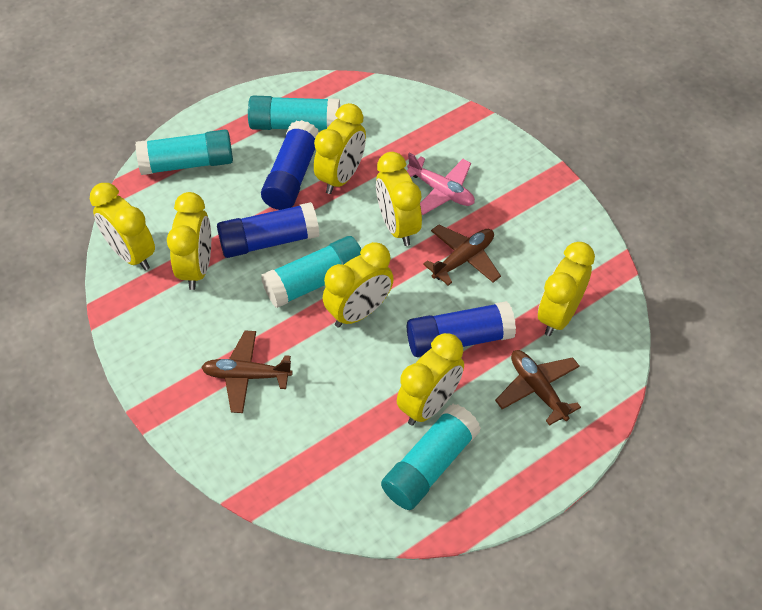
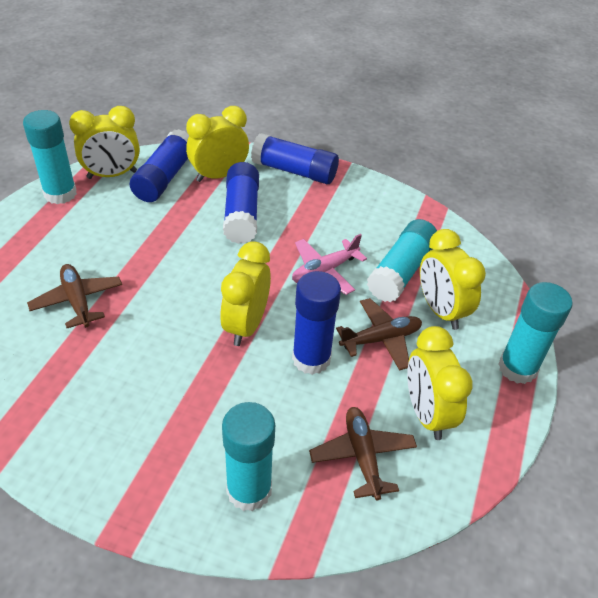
blue glue stick: [217,202,319,258] [261,120,319,210] [407,301,516,357] = 3 -> [130,129,189,202] [223,162,259,244] [251,133,339,184] [292,271,341,375] = 4
yellow clock: [90,183,155,270] [167,192,211,290] [314,103,366,194] [323,242,394,328] [376,152,422,246] [397,333,464,426] [538,242,595,336] = 7 -> [69,106,140,179] [186,106,249,182] [220,241,271,346] [407,326,473,440] [420,229,486,330] = 5

